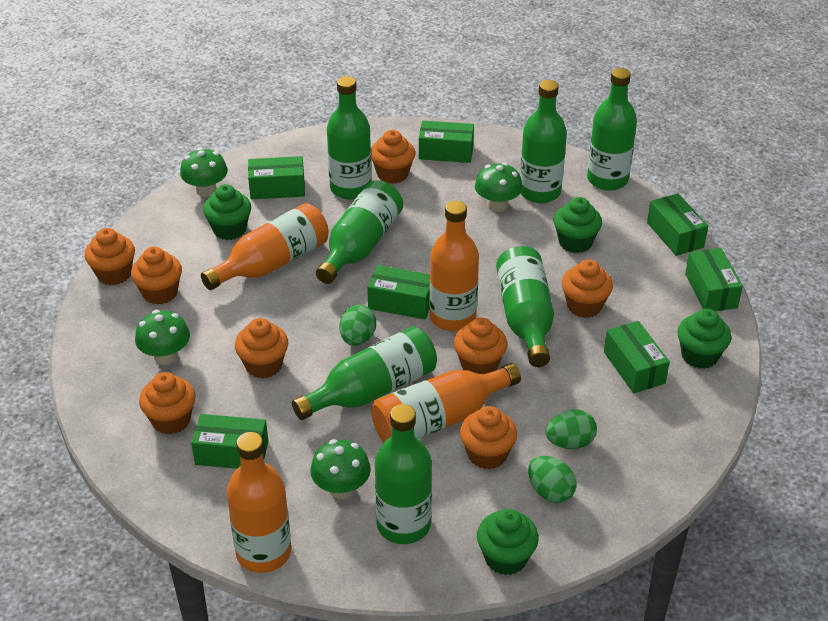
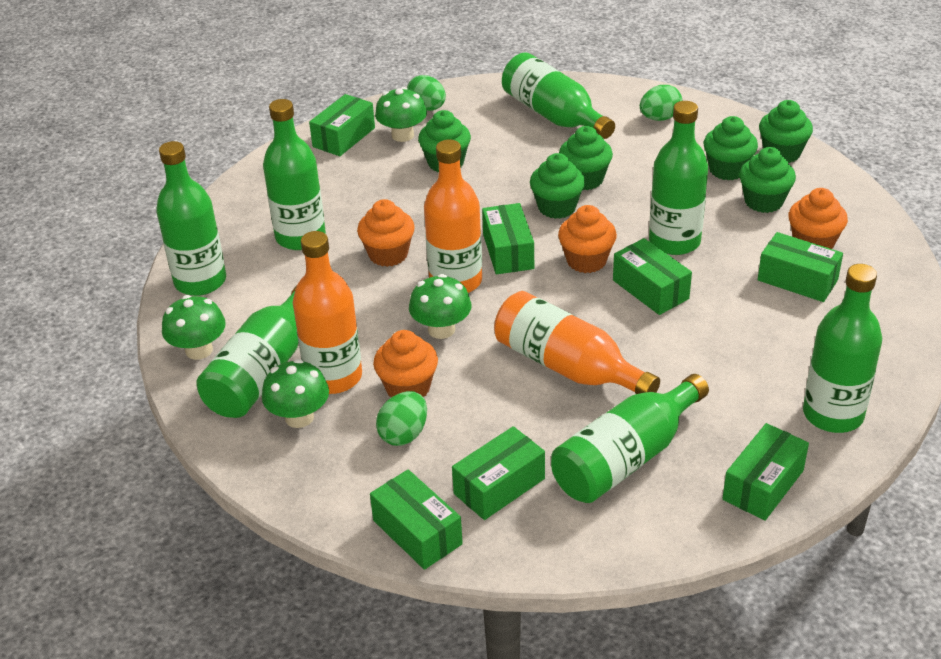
green cupcake: [203,184,251,240] [477,509,539,575] [554,197,602,253] [677,309,731,369] = 4 -> [418,110,471,172] [530,153,585,219] [559,126,613,190] [704,116,758,180] [739,147,796,213] [759,100,813,163] = 6
orange bottle: [201,203,329,290] [226,432,291,573] [371,363,521,443] [429,201,479,331] = 4 -> [293,231,362,394] [424,140,482,293] [494,291,660,394] = 3
orange cupcake: [85,228,135,285] [131,247,182,305] [139,372,196,434] [235,318,288,379] [371,130,415,184] [454,318,507,374] [460,406,517,469] [562,259,613,318] = 8 -> [357,199,415,267] [373,330,438,397] [558,205,617,273] [788,188,848,249] = 4

